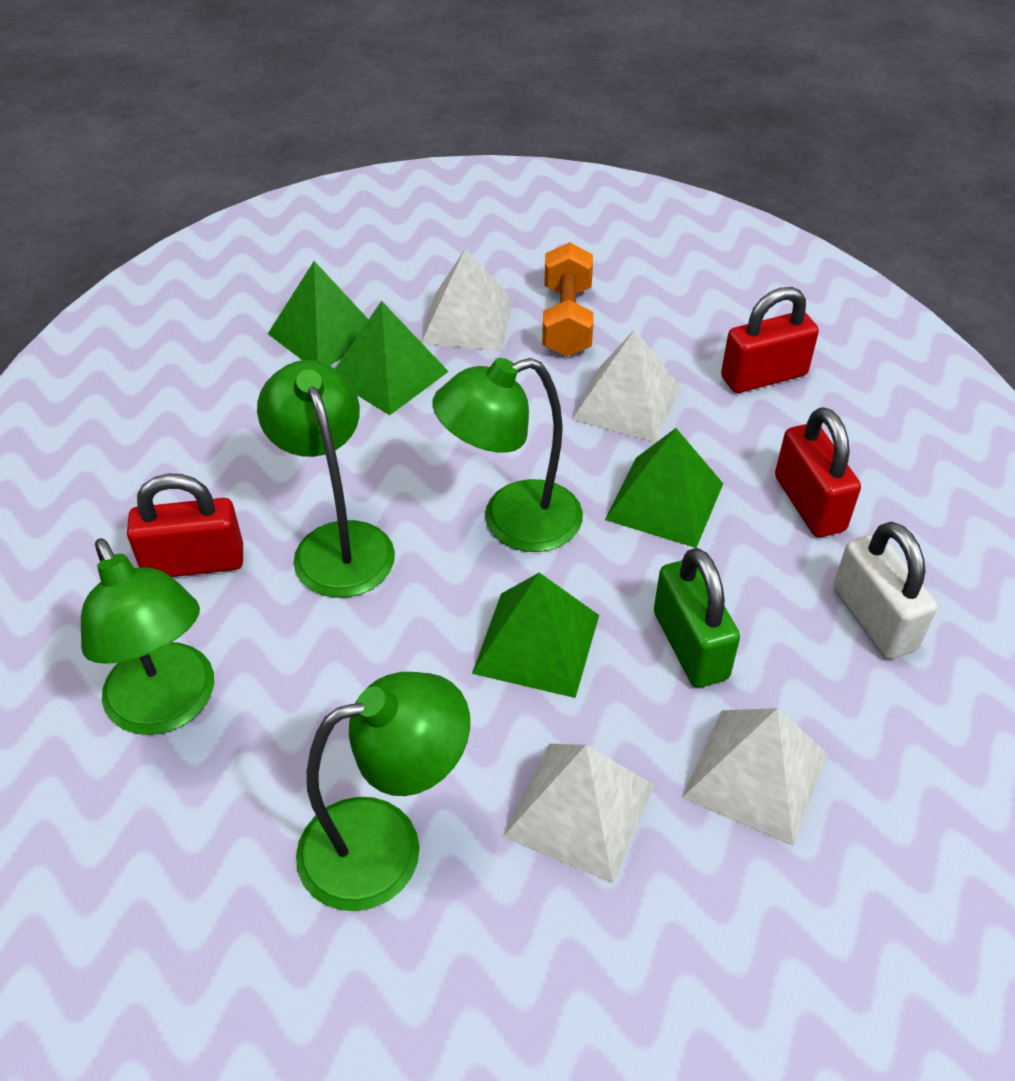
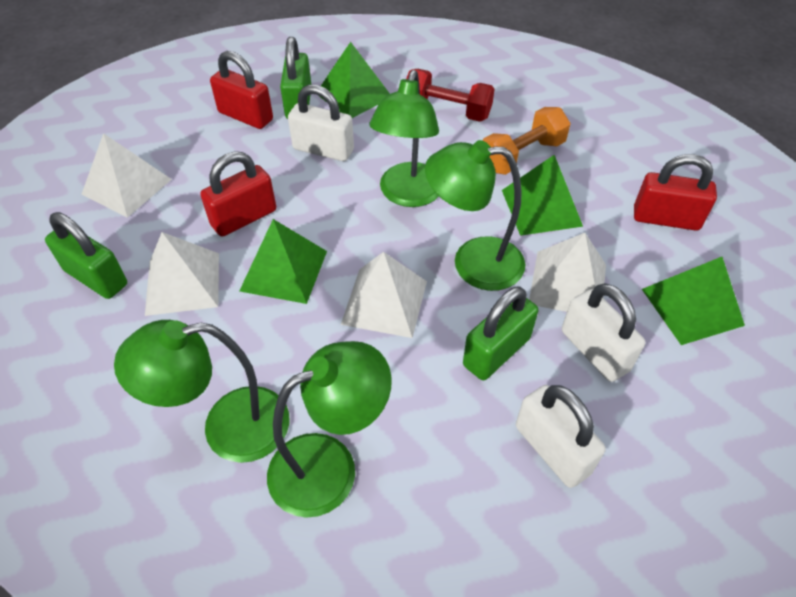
green padlock: [654,548,740,688] = 1 -> [45,212,127,299] [280,37,311,119] [463,286,538,380] = 3
red dumbbell: none = 0 -> [406,69,495,122] = 1
white padlock: [833,522,937,659] = 1 -> [288,85,354,161] [516,385,606,488] [562,283,645,382] = 3

